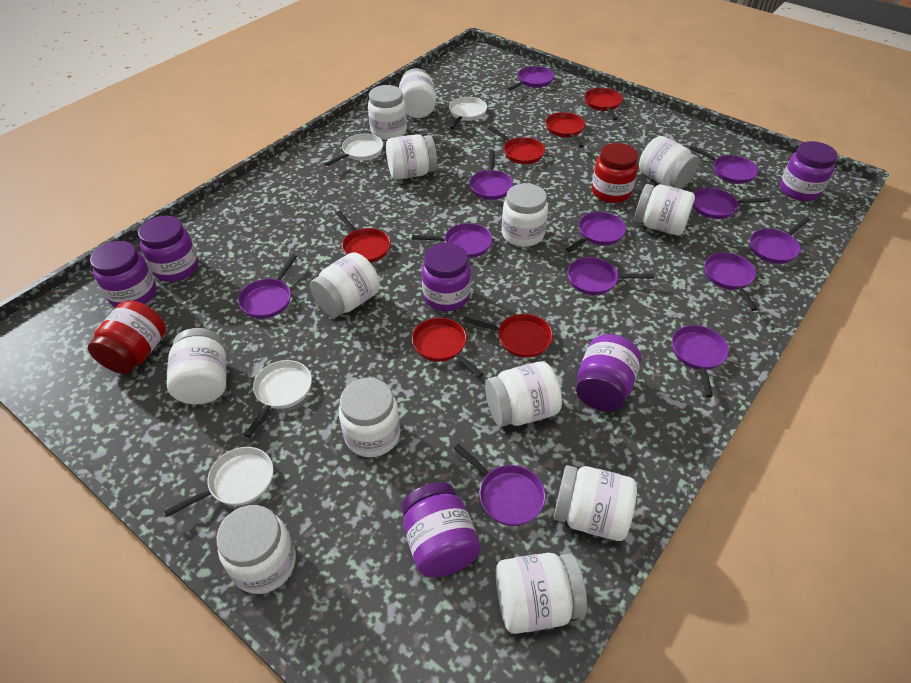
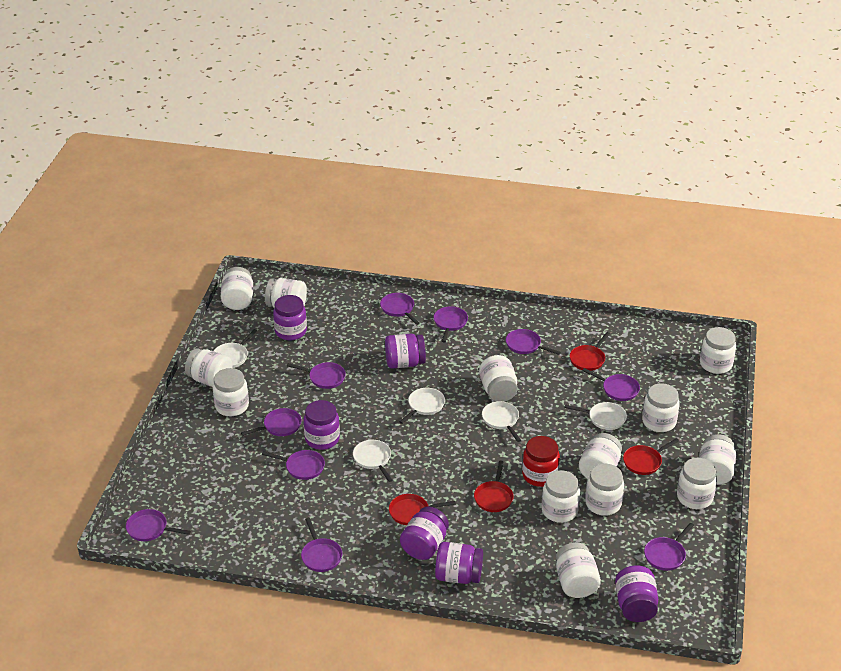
purple pan: [238,255,297,319] [412,223,492,258] [453,444,546,526] [469,150,513,200] [508,66,554,90] [566,212,626,252] [567,257,654,295] [672,325,729,398] [689,146,758,184] [693,188,770,219] [704,252,757,311] [750,217,810,264] = 12 -> [126,509,191,541] [241,408,301,436] [262,450,325,480] [287,362,346,389] [301,518,342,572] [380,293,419,325] [434,306,468,342] [506,329,561,355] [583,368,640,401] [644,523,694,571] = 10
red jar: [88,301,166,374] [592,143,638,203] = 2 -> [522,436,560,487] = 1
red pan: [336,211,390,263] [412,318,483,378] [463,314,553,357] [488,126,545,164] [545,112,585,148] [585,88,623,120] = 6 -> [389,494,456,525] [474,461,514,512] [570,332,610,371] [623,438,679,475] = 4
white pan: [164,447,273,517] [244,360,312,438] [324,134,383,166] [449,97,487,129] = 4 -> [214,329,257,368] [353,440,393,482] [399,388,445,424] [482,401,521,442] [564,402,627,430] = 5

